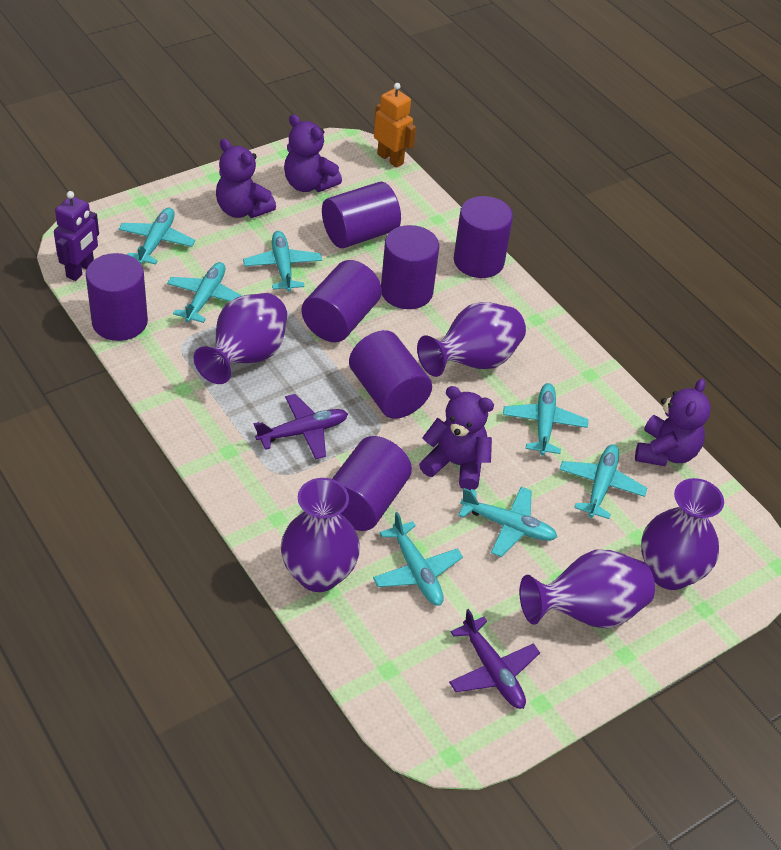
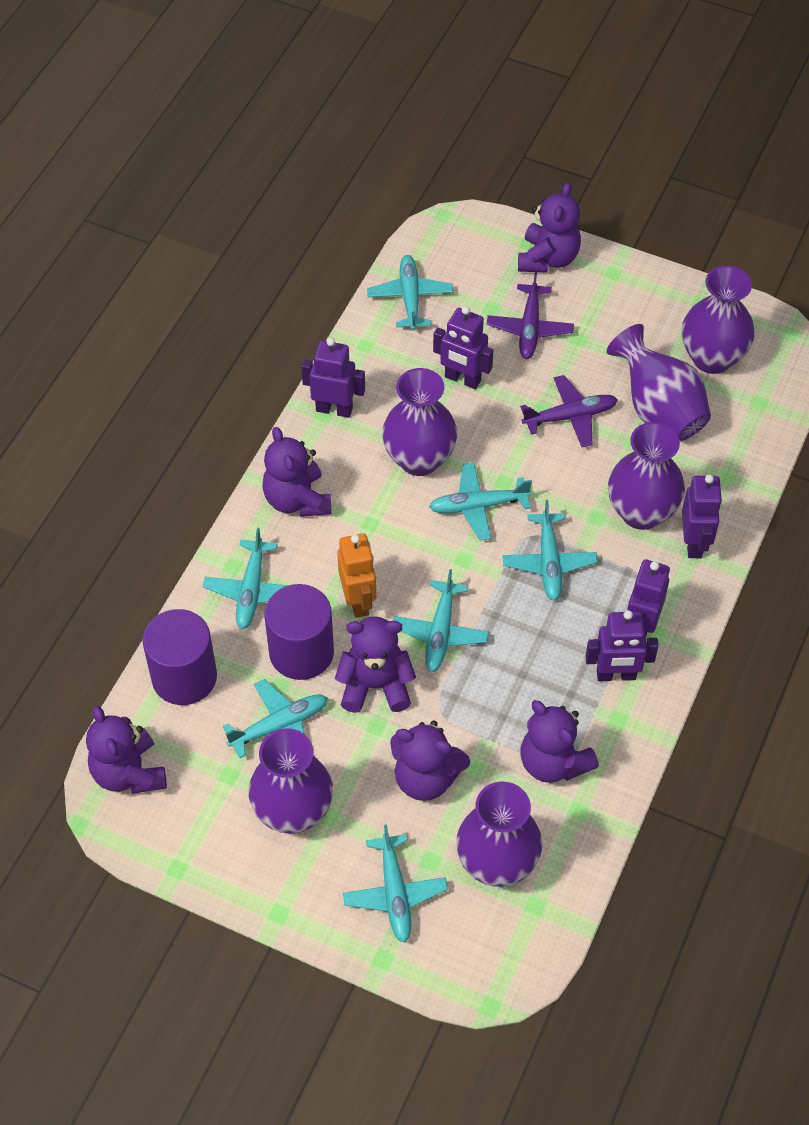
purple cylinder: [86,253,148,341] [302,260,382,342] [322,182,401,248] [332,436,412,531] [349,330,432,419] [381,225,439,309] [454,196,513,278] = 7 -> [143,609,217,705] [264,584,334,680] = 2
purple robot: [54,191,99,281] = 1 -> [301,338,365,418] [433,306,493,389] [586,610,659,681] [627,559,670,636] [682,475,722,558] = 5
purple teddy bear: [216,139,276,218] [284,114,342,192] [419,386,494,490] [635,379,711,466] = 4 -> [86,706,167,794] [262,427,332,517] [335,616,416,713] [390,720,470,801] [518,182,581,273] [520,700,599,783] = 6
purple vase: [194,293,287,384] [281,478,360,592] [417,302,526,377] [519,550,655,629] [641,478,724,590] = 5 -> [248,728,333,834] [382,368,457,476] [456,782,542,887] [607,324,711,441] [608,422,685,530] [682,266,755,374] = 6

